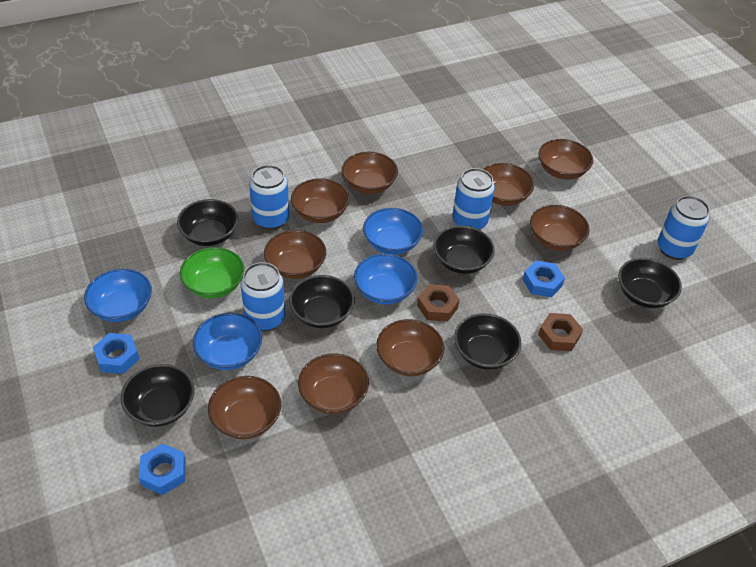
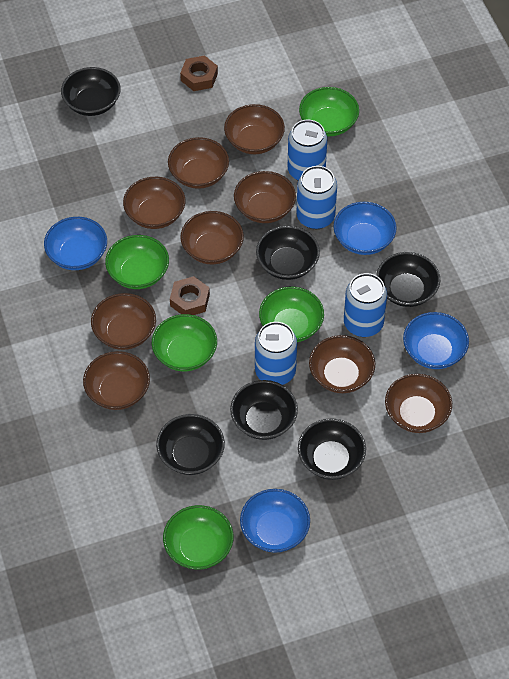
blue nut: [93,333,139,374] [139,444,186,495] [523,260,565,297] = 3 -> none = 0
green bowl: [180,247,245,298] = 1 -> [105,235,169,289] [152,314,217,371] [163,505,234,570] [259,287,324,342] [299,87,359,136] = 5

